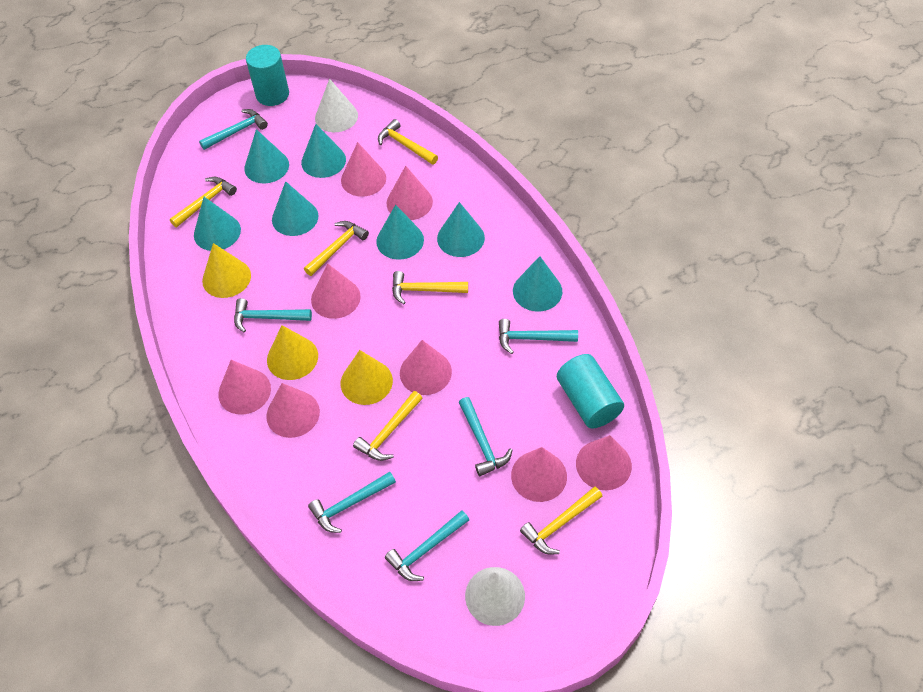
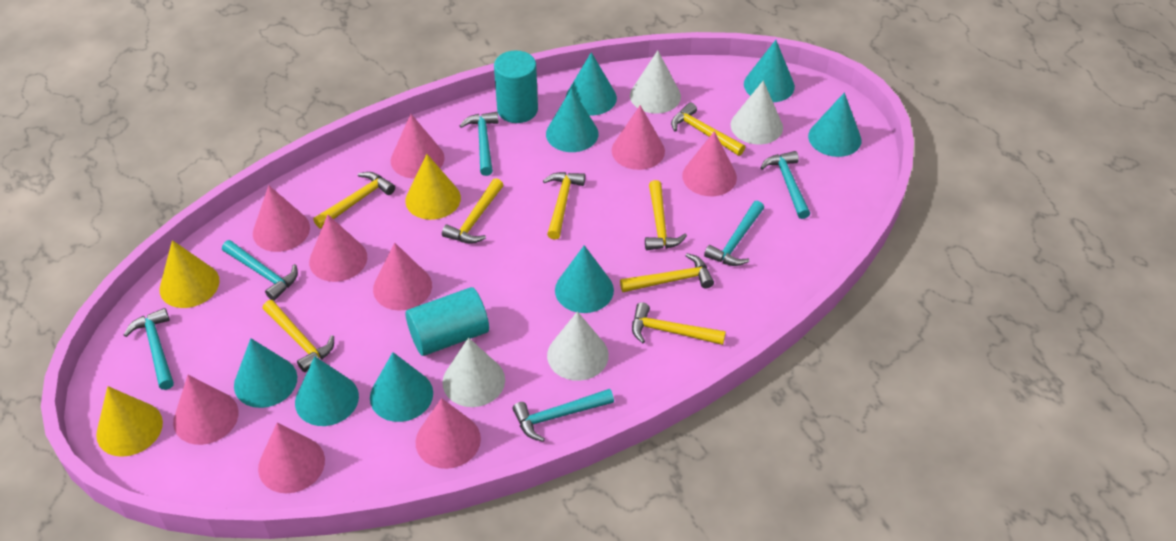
pink cone: [218,360,271,415] [266,383,320,438] [311,264,361,319] [341,142,386,197] [387,166,433,220] [400,340,452,395] [511,447,567,502] [576,435,632,490] = 8 -> [173,375,239,445] [253,185,310,252] [258,423,325,493] [309,215,367,282] [373,243,432,311] [391,114,445,179] [416,398,481,469] [612,105,665,170] [682,131,737,196] = 9
turquoise cone: [194,197,241,251] [244,129,289,183] [272,181,318,236] [301,124,346,178] [376,205,424,260] [437,202,485,257] [513,256,562,311] = 7 -> [234,338,297,408] [295,356,359,426] [370,352,433,422] [546,88,598,152] [555,245,614,313] [566,52,617,115] [744,40,795,102] [808,92,861,157] = 8
white cone: [315,79,358,132] [465,567,525,626] = 2 -> [442,338,505,407] [547,311,609,381] [630,51,681,114] [731,80,783,144] = 4
yellow hammer: [170,177,237,227] [304,221,369,276] [353,391,422,461] [378,119,438,165] [392,271,468,304] [520,487,603,555] = 6 -> [262,300,334,372] [313,172,395,228] [442,178,503,244] [543,172,585,240] [620,253,714,292] [632,302,726,345] [645,180,687,250] [671,102,745,156] = 8

